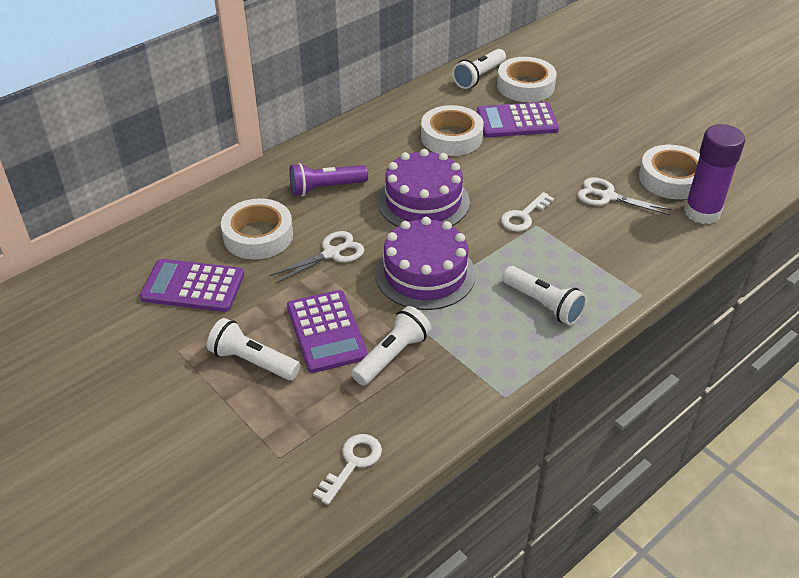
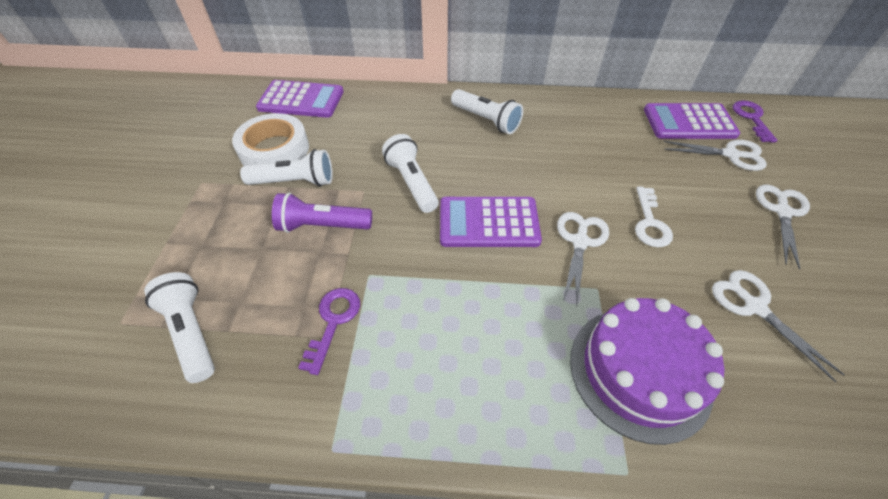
purple cake: [375,217,476,310] [377,149,470,227] = 2 -> [570,298,724,445] = 1
purple glue stick: [684,124,745,224] = 1 -> none = 0
purple key: none = 0 -> [298,288,360,375] [733,100,777,143] = 2
white key: [313,434,382,505] [501,192,554,232] = 2 -> [635,187,673,247] = 1
white scissors: [269,231,365,284] [577,178,673,215] = 2 -> [557,212,609,304] [663,140,767,171] [712,270,844,383] [756,185,810,270] = 4
white tape: [221,198,293,259] [421,105,484,156] [497,57,557,102] [639,145,700,199] = 4 -> [232,113,309,166] = 1

